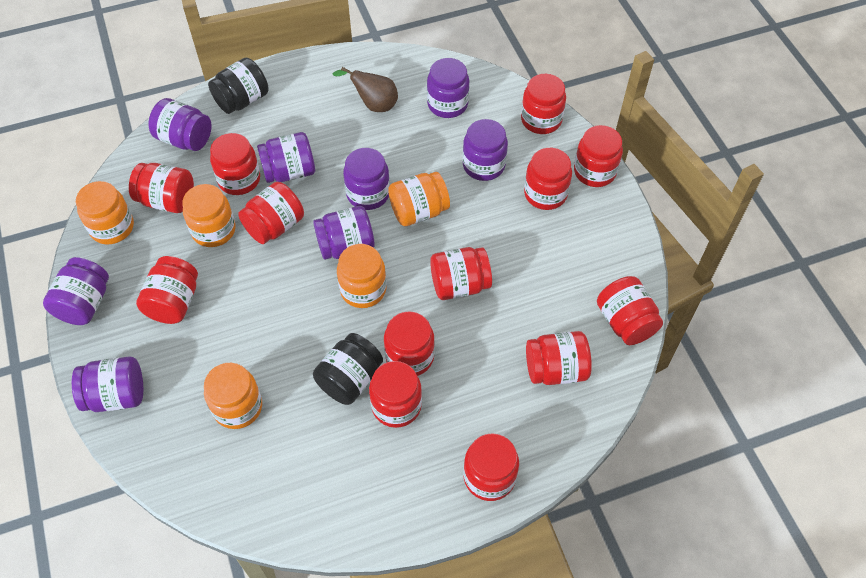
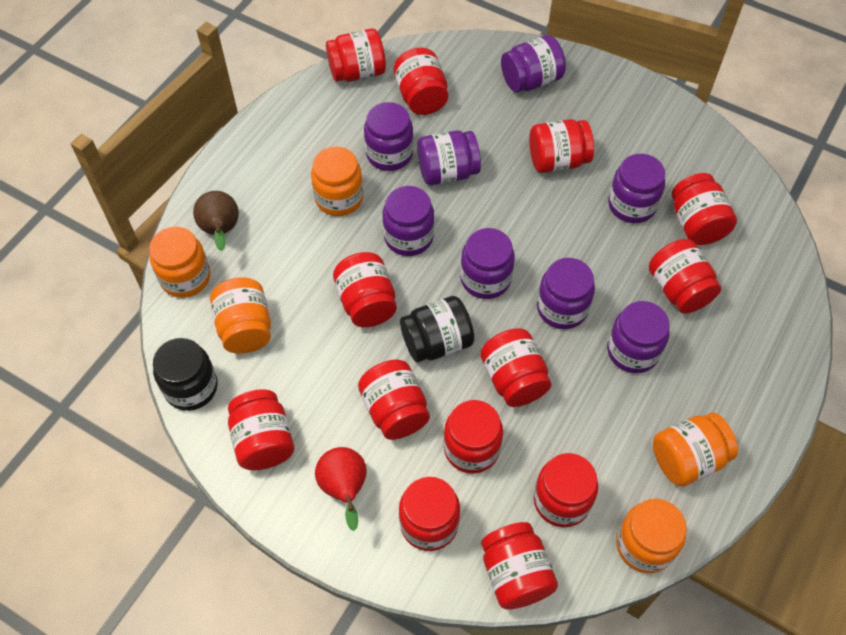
red pear: none = 0 -> [315,447,367,531] = 1

